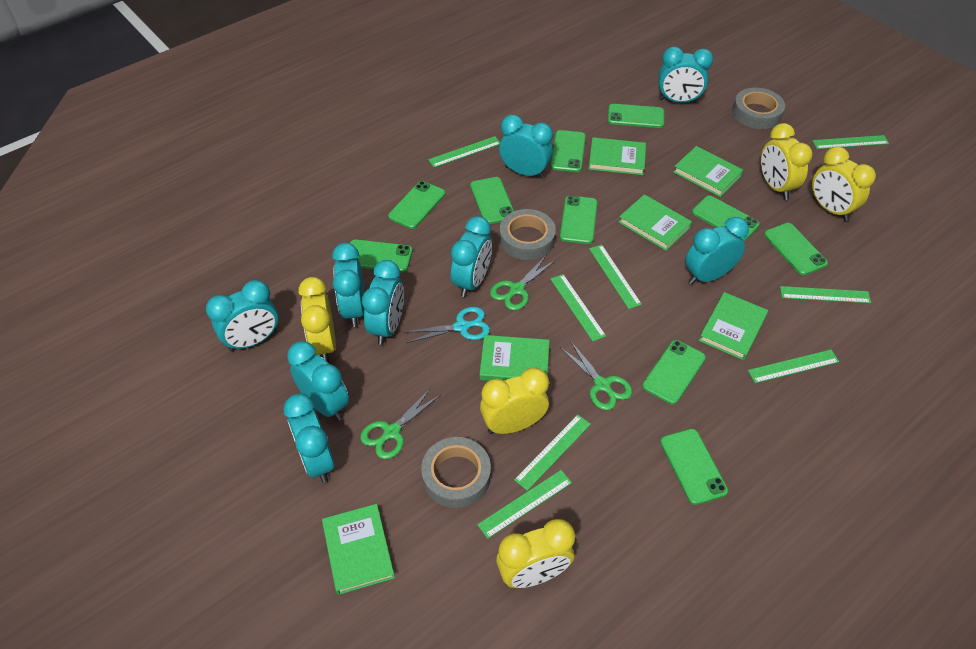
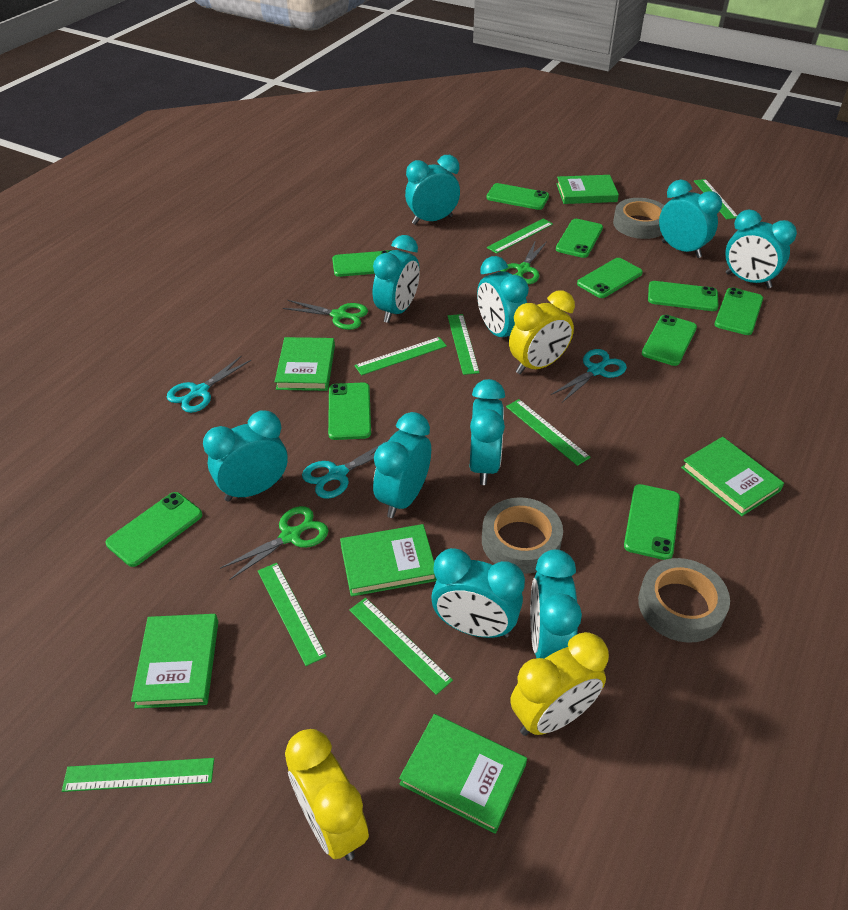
turquoise clock: [206,280,278,352] [284,394,334,483] [287,341,349,421] [332,243,364,327] [362,260,404,345] [451,216,492,297] [499,115,553,179] [659,47,713,103] [685,217,749,285] = 9 -> [203,410,288,502] [373,235,420,323] [373,412,431,518] [405,155,460,225] [431,548,525,638] [470,379,505,485] [477,256,529,342] [530,549,582,659] [659,179,722,258] [725,209,797,288] = 10
turquoise scissors: [404,307,490,343] = 1 -> [167,355,251,413] [302,440,389,499] [551,349,627,402] = 3
yellow clock: [299,277,336,362] [480,367,549,434] [496,519,575,588] [761,123,813,200] [812,146,876,221] = 5 -> [285,729,369,861] [509,290,575,374] [510,632,609,736] = 3

